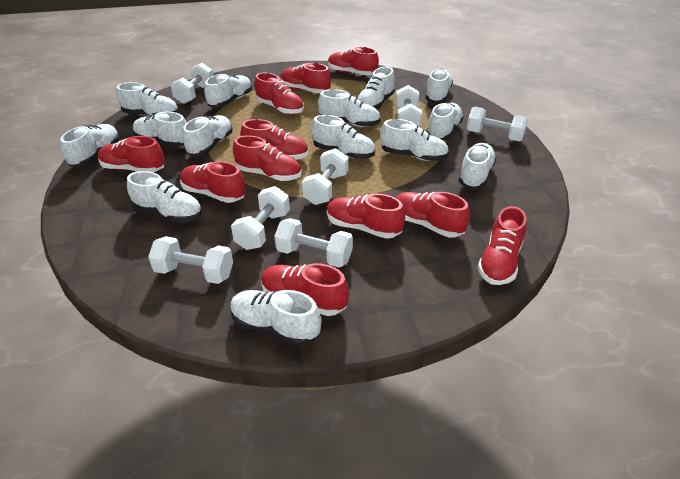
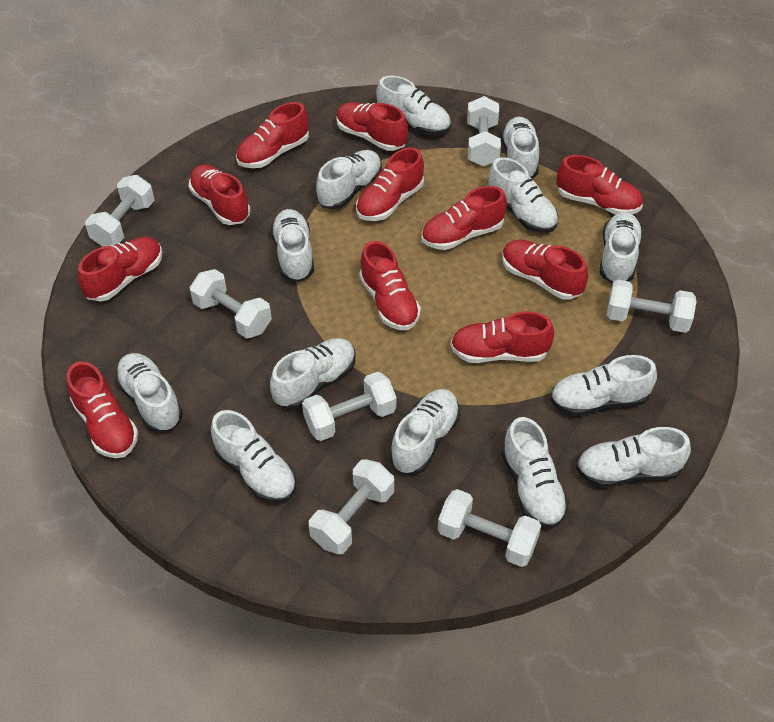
white shoe: [60,124,119,167] [116,82,179,116] [127,171,202,222] [133,112,187,147] [183,115,233,156] [204,74,252,107] [230,290,321,346] [311,115,375,159] [318,89,381,127] [358,67,395,109] [381,119,449,161] [425,69,453,103] [427,103,464,140] [459,143,497,189] = 14 -> [115,353,183,433] [211,410,297,503] [270,338,356,409] [271,209,314,282] [316,150,382,209] [376,76,451,135] [390,389,460,474] [488,157,558,233] [501,117,539,178] [501,417,569,529] [550,355,657,416] [576,427,691,488] [600,212,643,283] = 13

